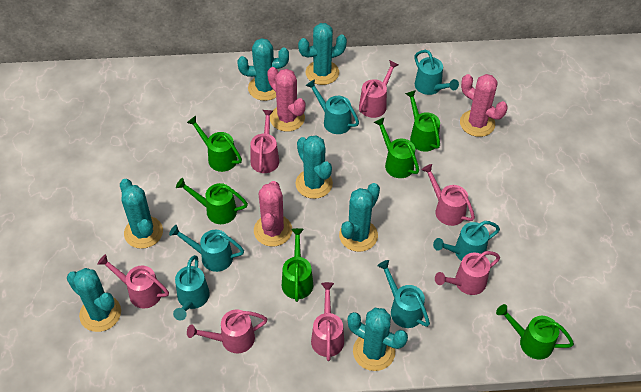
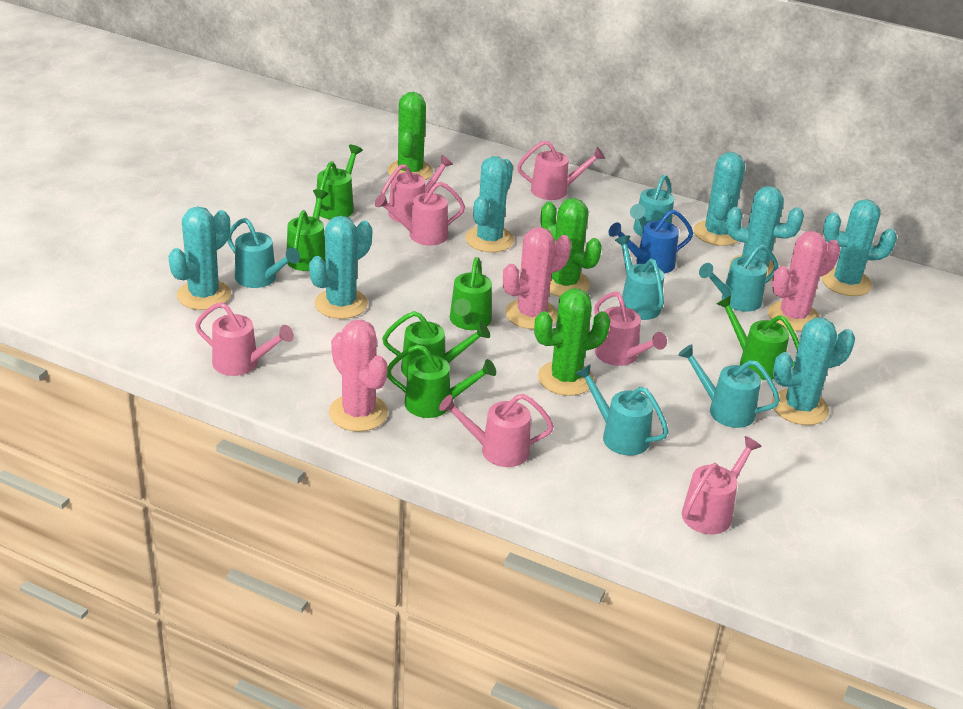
blue watering can: none = 0 -> [608,209,693,274] = 1
green cactus: none = 0 -> [387,92,433,180] [534,289,611,396] [541,198,602,297] = 3

